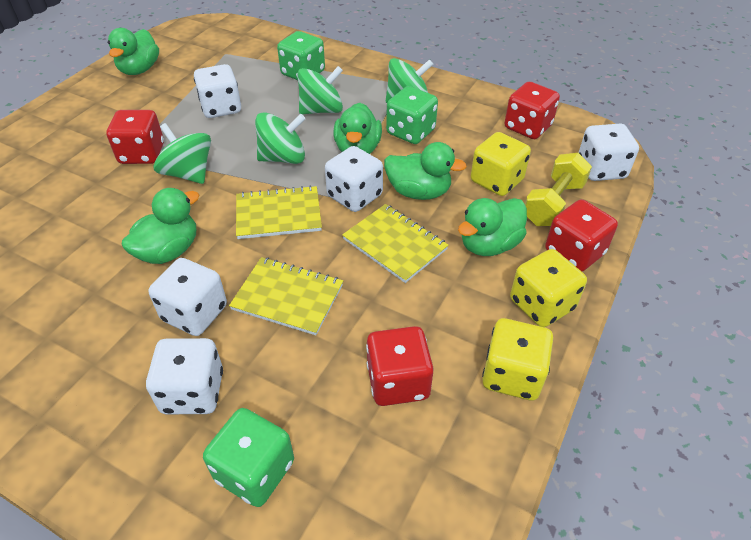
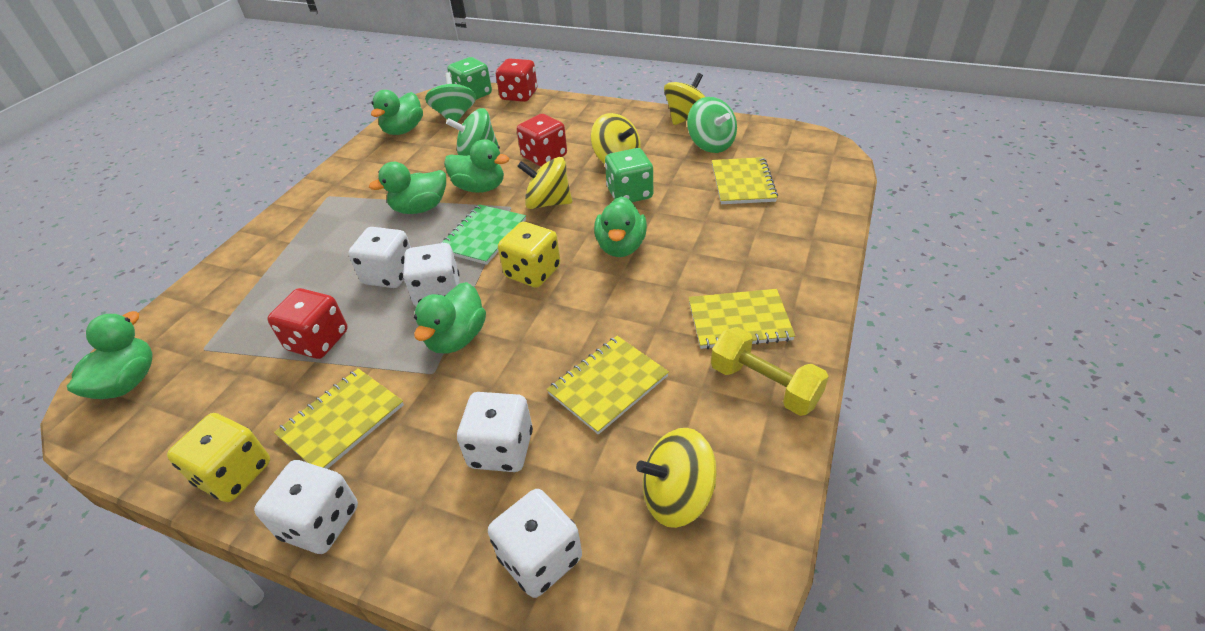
green dice: [203,408,294,507] [277,31,325,80] [386,86,438,144] = 3 -> [447,57,492,100] [605,148,653,202] = 2
green duck: [108,28,159,75] [121,188,200,264] [333,103,382,154] [384,142,467,200] [458,198,527,256] = 5 -> [67,311,153,399] [369,162,446,214] [371,90,423,135] [414,282,486,354] [444,139,509,193] [594,196,647,257] = 6
green notebook: none = 0 -> [440,204,526,265] = 1
green spinning top: [153,123,211,184] [255,112,306,164] [297,66,343,114] [386,58,433,103] = 4 -> [425,72,476,122] [446,108,499,156] [687,97,737,153] = 3
red dice: [106,110,164,164] [366,326,434,406] [505,82,560,139] [545,199,618,271] = 4 -> [267,288,348,359] [496,58,537,102] [517,114,567,166] = 3
yellow dice: [471,132,531,196] [482,318,553,400] [510,249,587,327] = 3 -> [167,413,270,502] [498,222,561,288] = 2
yellow notebook: [229,257,343,335] [236,185,322,239] [342,204,449,283] = 3 -> [274,368,404,469] [547,336,669,435] [688,289,795,349] [712,157,778,204] = 4
yellow spinning top: none = 0 -> [517,157,572,209] [591,113,641,164] [636,428,717,528] [664,73,705,125] = 4

